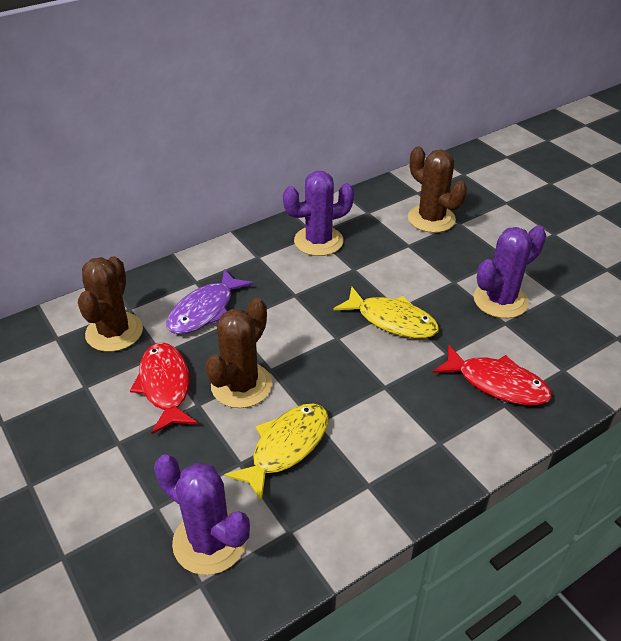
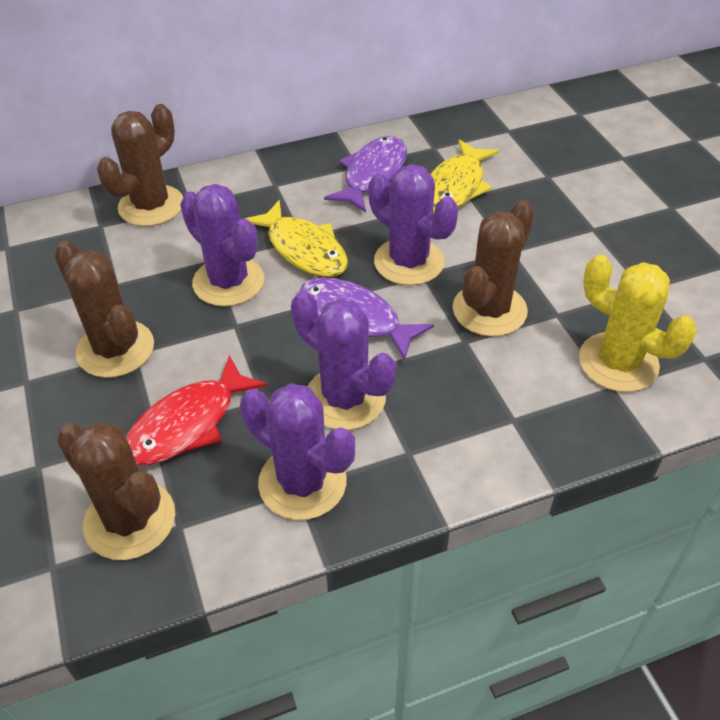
brown cactus: [78,256,143,352] [205,298,272,408] [408,147,467,233] = 3 -> [54,241,154,378] [56,422,175,560] [97,104,183,226] [453,200,534,337] = 4
purple cactus: [154,454,250,575] [283,171,354,256] [474,225,546,318] = 3 -> [180,184,264,307] [240,383,355,520] [291,291,396,430] [368,164,458,285] = 4
purple fish: [166,269,253,334] = 1 -> [299,277,434,360] [324,136,407,212] = 2
red fish: [130,343,198,434] [433,344,552,405] = 2 -> [126,355,268,465] = 1
yellow cactus: none = 0 -> [579,255,697,392] = 1

